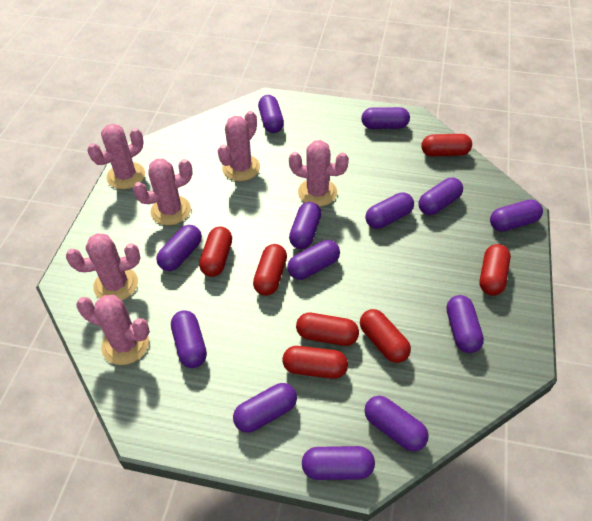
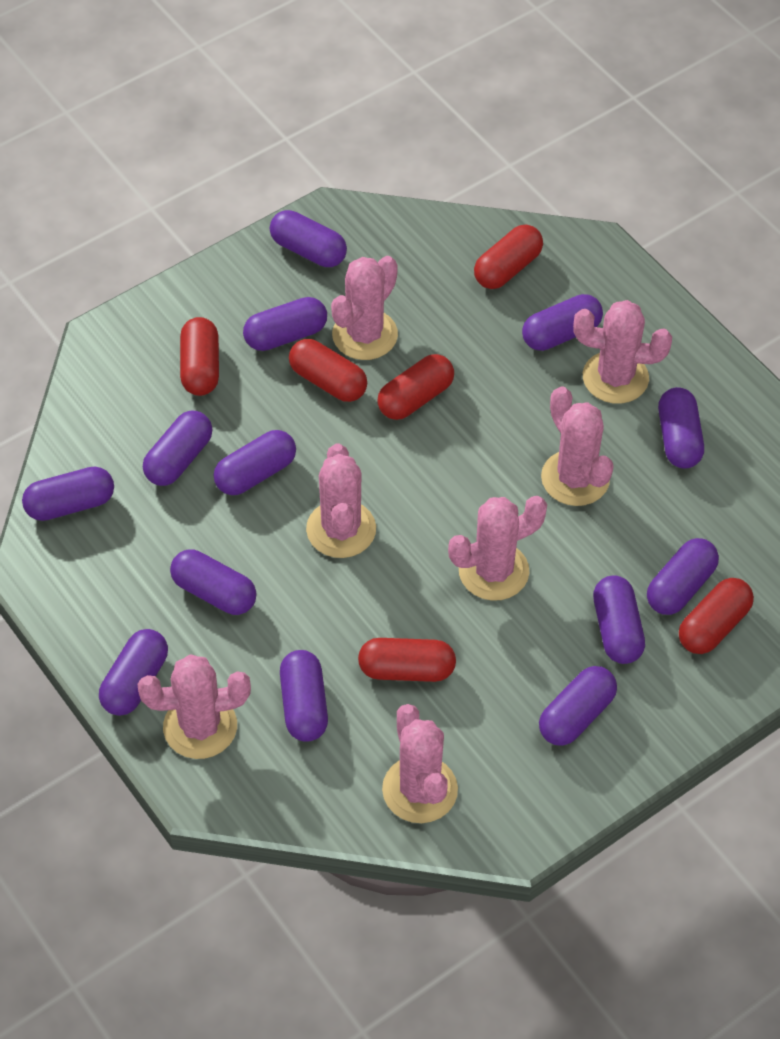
pink cactus: [66,233,140,300] [76,295,150,365] [88,124,145,189] [133,158,193,225] [218,111,260,181] [289,140,349,207] = 6 -> [138,654,251,759] [306,443,376,558] [331,256,398,360] [382,704,458,823] [448,496,547,601] [541,386,614,506] [573,300,672,404] = 7
red capsule: [199,227,232,277] [253,244,287,296] [283,346,348,379] [296,313,359,346] [360,309,411,363] [421,134,472,156] [480,244,511,296] = 7 -> [180,317,219,396] [289,339,367,402] [358,638,456,682] [377,354,454,420] [474,225,543,289] [679,578,754,654] = 6

